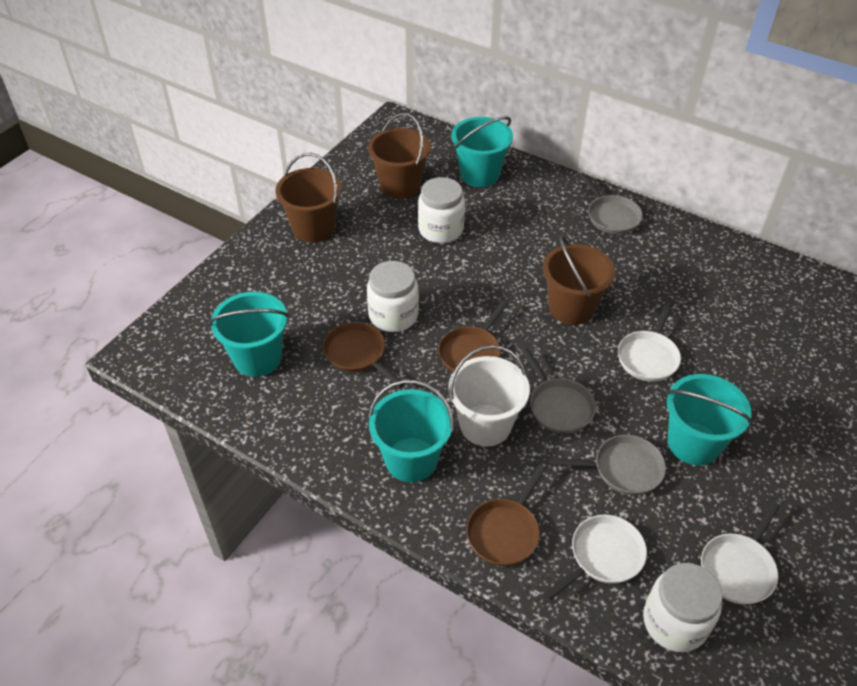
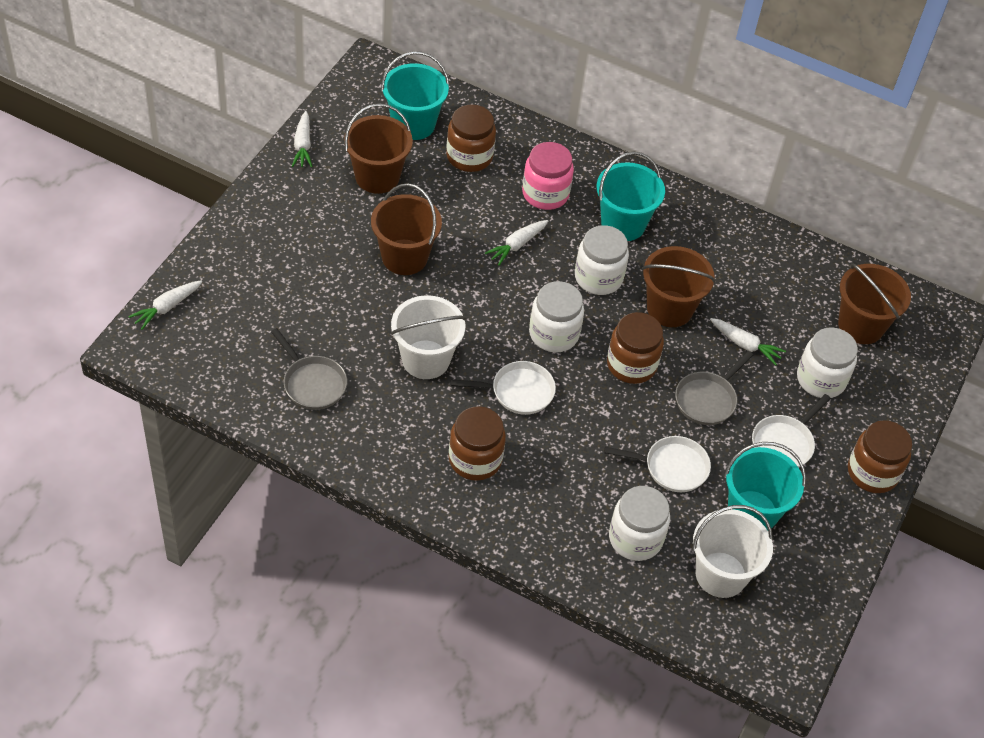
brown bucket: [275,153,342,243] [368,113,431,199] [543,236,615,325] = 3 -> [344,103,413,194] [371,183,442,275] [642,246,716,327] [838,263,911,344] = 4
brown jar: none = 0 -> [446,105,496,172] [449,406,506,481] [607,312,664,384] [848,420,912,493] = 4
brown pan: [323,322,404,388] [438,300,508,372] [466,464,546,566] = 3 -> none = 0
grey pan: [521,347,596,434] [550,435,666,495] [579,173,643,234] = 3 -> [271,328,347,410] [675,351,753,425] = 2
pink jar: none = 0 -> [522,142,574,210] = 1
turquoise bucket: [209,292,289,377] [368,380,454,482] [451,116,513,187] [667,374,752,465] = 4 -> [381,51,450,140] [596,152,665,241] [725,442,806,530] = 3
white bucket: [448,345,530,446] = 1 -> [391,295,466,379] [692,505,773,598] = 2
white carrot: none = 0 -> [128,280,202,330] [292,111,312,167] [485,220,548,266] [710,318,786,365] = 4
white jar: [367,261,419,332] [418,177,465,243] [643,563,723,652] = 3 -> [529,281,584,352] [575,225,629,295] [609,486,670,561] [797,327,858,398] = 4

